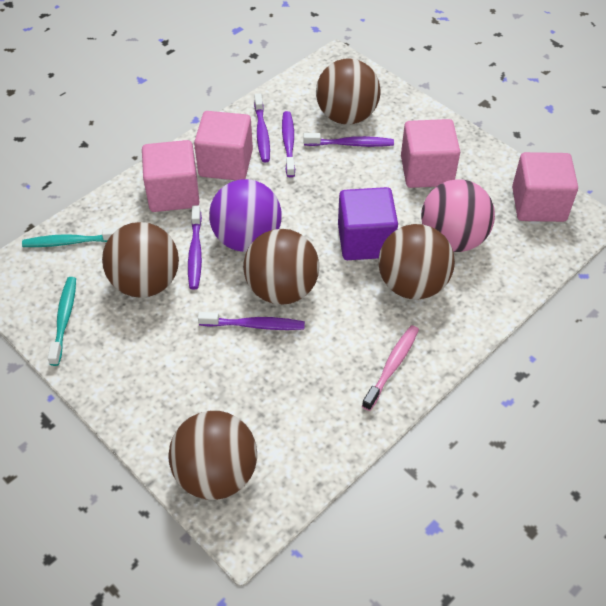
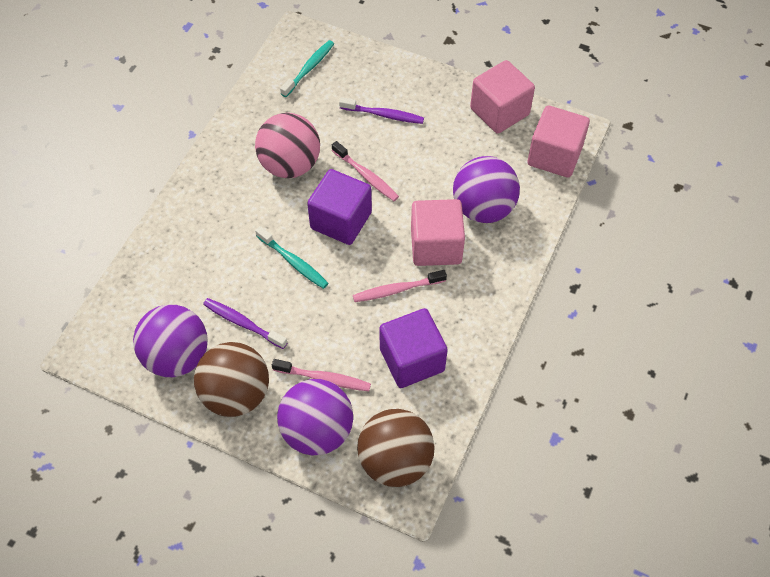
brown ball: [102,222,179,298] [168,411,257,500] [243,229,319,305] [316,59,381,125] [378,224,455,300] = 5 -> [194,342,269,417] [357,409,435,487] = 2
pink cube: [142,140,200,212] [194,111,253,180] [401,119,460,188] [512,152,578,222] = 4 -> [411,199,465,266] [470,60,535,134] [528,106,590,178] = 3
pink toothbrush: [362,325,419,411] = 1 -> [272,359,371,391] [332,141,399,201] [353,270,447,302] = 3
purple ball: [209,179,282,252] = 1 -> [133,305,208,377] [277,379,353,455] [453,156,520,223] = 3
purple cube: [338,187,398,260] = 1 -> [307,169,372,245] [380,308,448,388] = 2
purple toothbrush: [188,205,202,289] [198,312,305,330] [254,93,270,163] [282,111,295,177] [303,133,394,147] = 5 -> [203,298,288,349] [339,97,424,124] = 2

